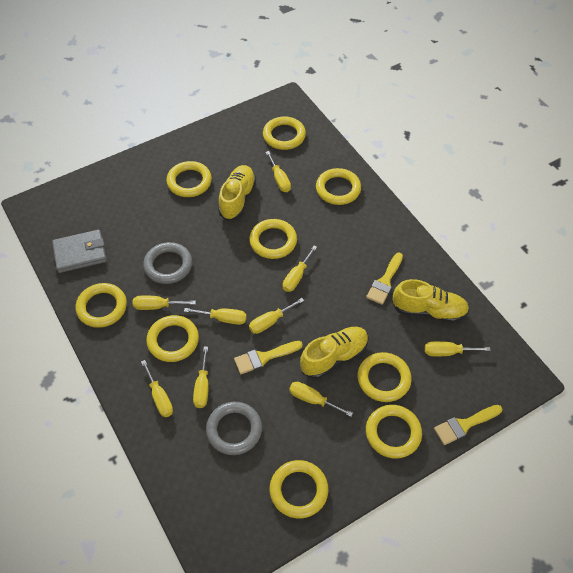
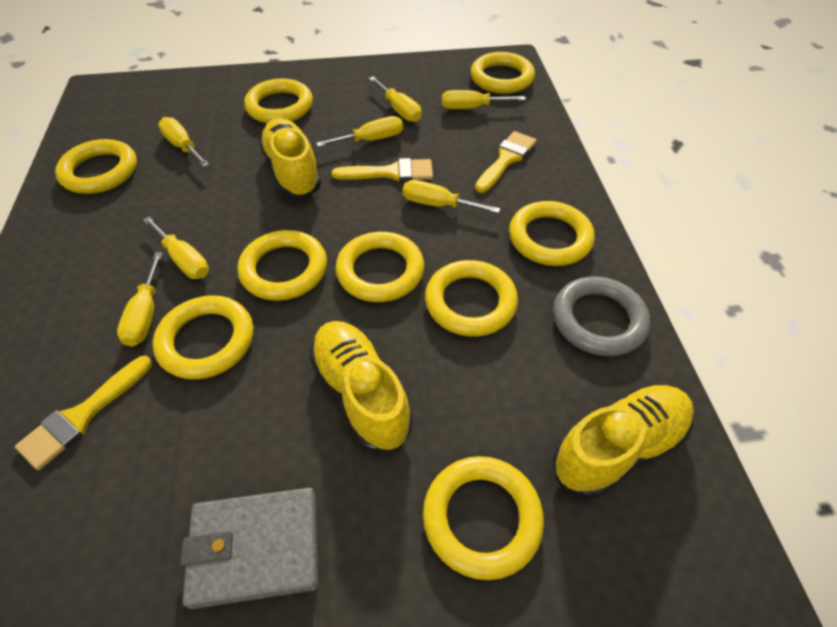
grey ring: [143,242,192,284] [206,402,262,455] = 2 -> [553,276,650,356] = 1
yellow screwdriver: [133,295,196,310] [141,360,173,417] [184,308,247,325] [193,347,209,408] [249,298,304,334] [266,151,291,192] [283,246,317,292] [289,382,353,417] [425,341,491,356] = 9 -> [117,252,163,347] [143,216,209,279] [158,117,209,167] [316,116,403,147] [369,77,421,122] [403,180,500,213] [442,90,526,109] = 7

